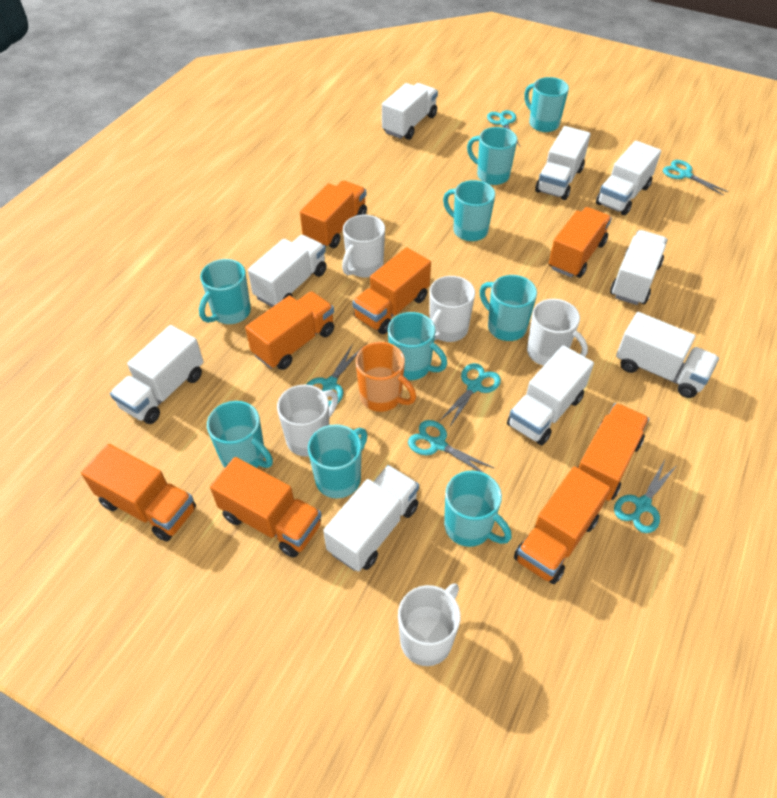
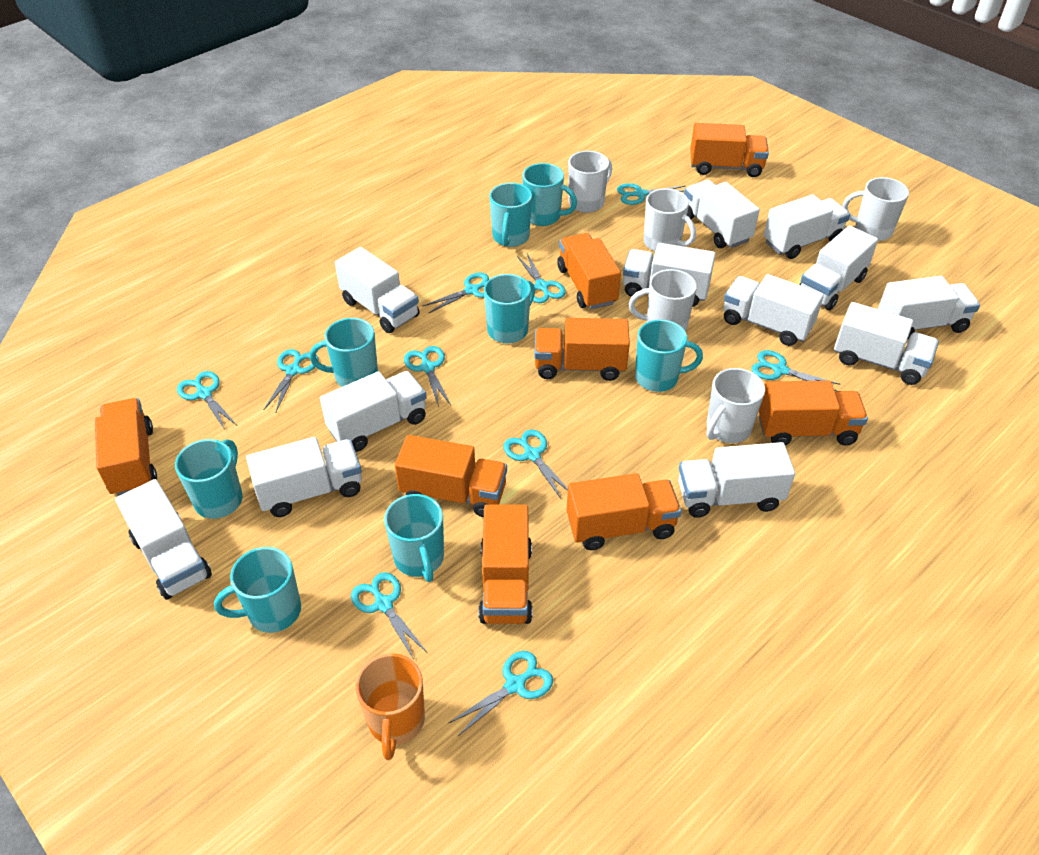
turquoise mug: [199,259,251,324] [207,401,273,468] [308,424,367,498] [388,312,447,380] [443,180,495,241] [444,470,512,547] [467,127,517,185] [480,275,537,341] [524,77,569,132] = 9 -> [175,439,243,519] [214,547,301,633] [309,318,378,387] [384,494,444,582] [484,274,535,343] [490,183,532,247] [522,163,577,226] [635,319,703,392] = 8
turquoise scissors: [306,344,363,407] [408,420,495,473] [440,363,501,428] [487,110,520,146] [614,460,678,533] [663,160,728,196] = 6 -> [177,371,237,430] [264,349,318,412] [351,572,427,659] [404,346,451,407] [422,272,489,314] [449,651,553,736] [503,429,568,499] [517,253,566,303] [617,183,686,205] [751,350,839,391] = 10
white truck: [110,325,204,424] [248,235,327,307] [323,465,419,572] [382,83,438,140] [507,345,594,445] [535,126,591,200] [596,141,661,215] [610,230,667,305] [616,312,719,398] = 9 -> [115,479,212,600] [246,437,362,517] [320,371,427,452] [335,247,420,333] [623,243,715,307] [678,442,795,518] [684,180,760,248] [723,274,824,346] [764,194,850,259] [799,225,878,310] [834,302,939,385] [878,276,980,340] = 12

